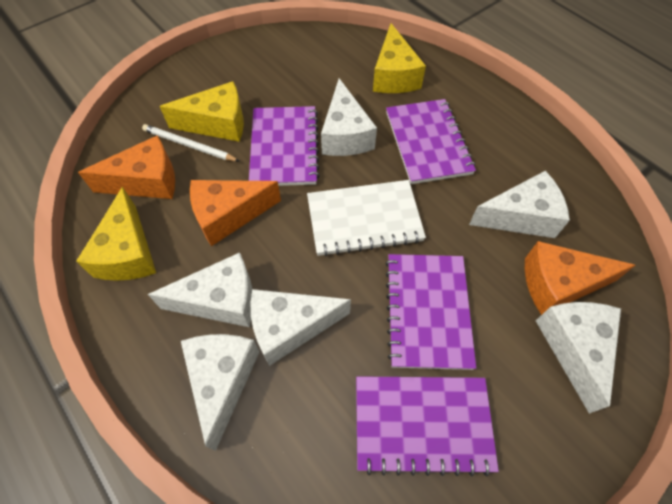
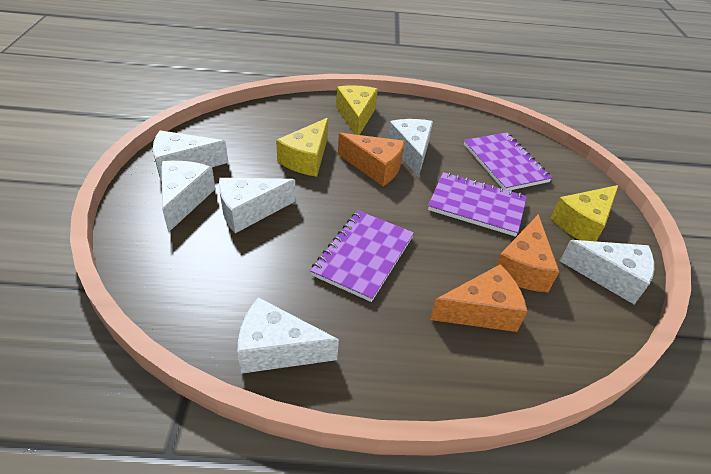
purple notebook: [249,106,320,186] [356,376,499,476] [385,254,476,370] [386,99,476,184] = 4 -> [310,211,414,302] [428,172,527,237] [464,132,552,191] = 3
white notebook: [307,180,426,257] = 1 -> none = 0
white pencil: [142,124,239,161] = 1 -> none = 0

